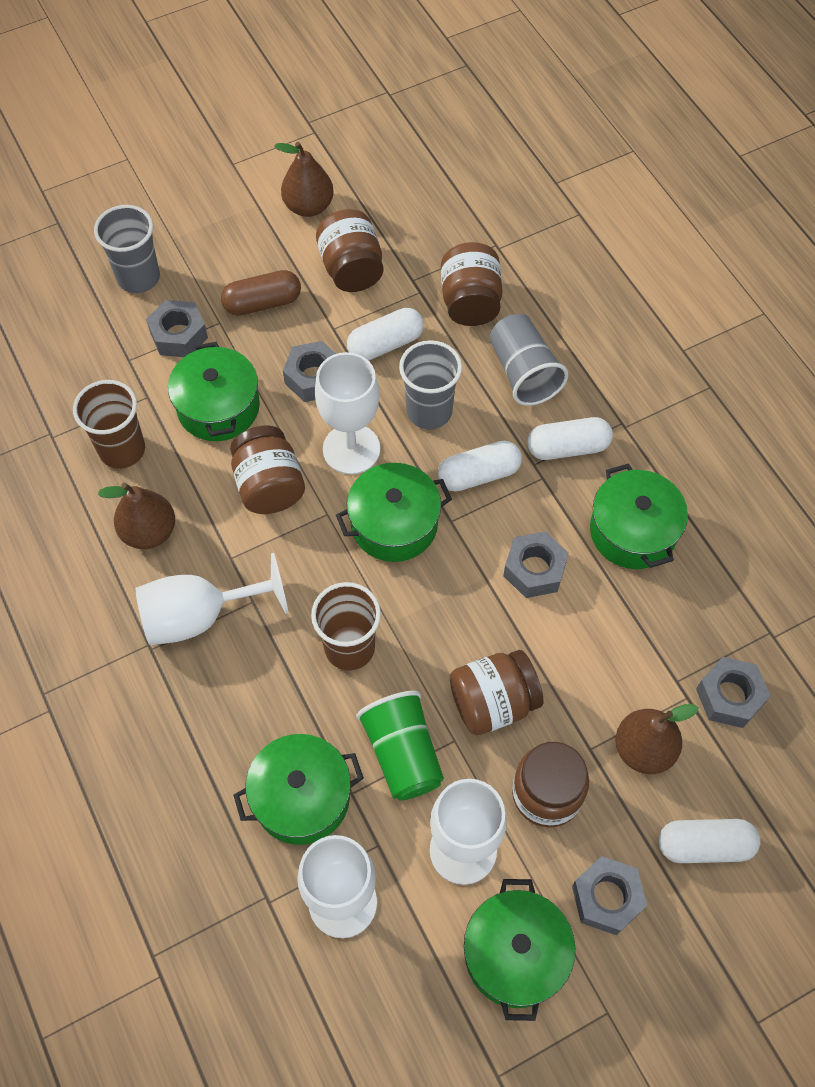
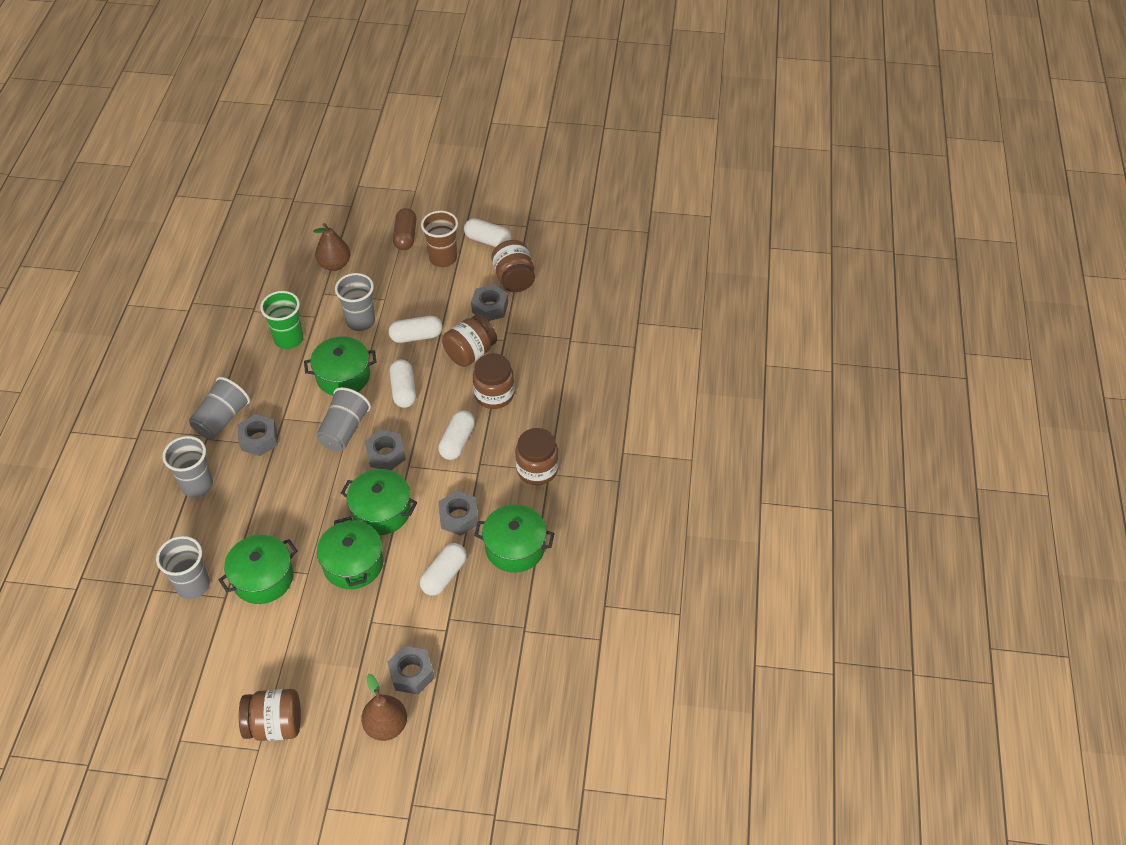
brown cup: [73,380,145,469] [311,582,381,670] = 2 -> [421,211,458,267] = 1
brown pear: [98,483,175,549] [275,142,334,217] [616,704,699,774] = 3 -> [313,223,350,271] [361,674,407,741] = 2
grey cup: [94,205,160,293] [399,340,462,429] [489,314,568,406] = 3 -> [156,536,210,599] [163,436,213,497] [189,377,250,439] [316,387,371,451] [335,273,375,331] = 5
white capsule: [347,308,424,361] [438,441,522,492] [527,417,613,460] [659,819,761,863] = 4 -> [389,316,442,343] [390,359,416,408] [420,543,467,596] [438,410,475,460] [464,218,511,247] = 5
white goblet: [136,553,288,645] [297,835,377,938] [315,352,380,475] [430,779,507,885] = 4 -> none = 0

